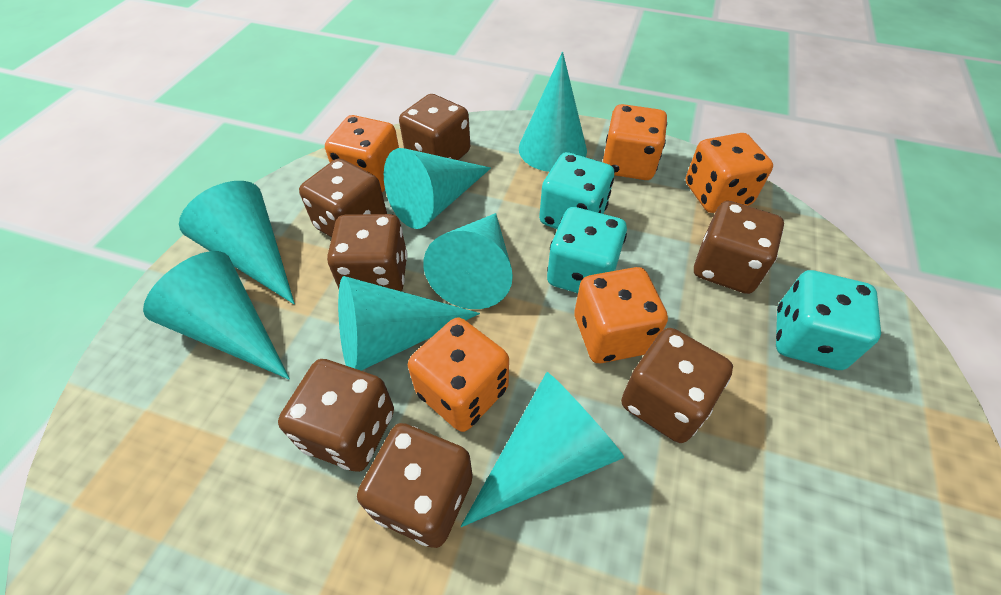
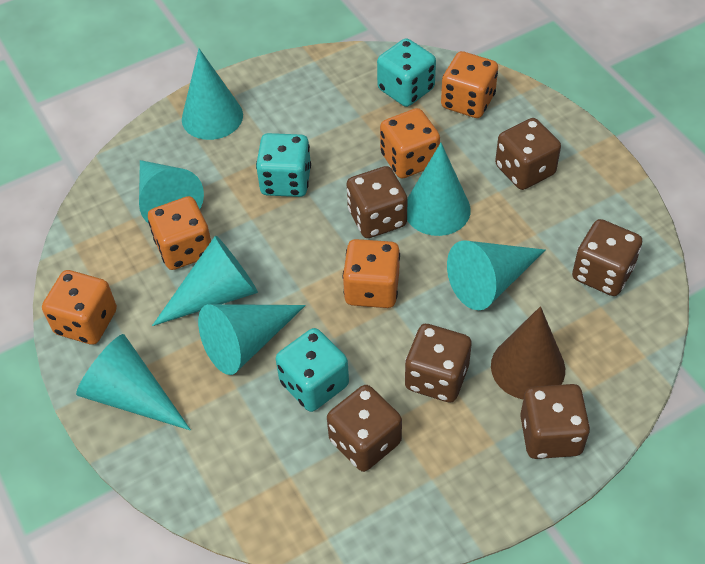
brown cone: none = 0 -> [491,306,565,399] = 1
brown dice: [278,359,394,472] [299,158,387,238] [327,214,408,292] [357,423,473,548] [399,94,470,160] [621,328,733,443] [694,201,784,294] = 7 -> [327,385,402,472] [346,166,408,238] [405,324,471,402] [495,118,561,190] [520,384,590,459] [572,219,642,296] = 6

